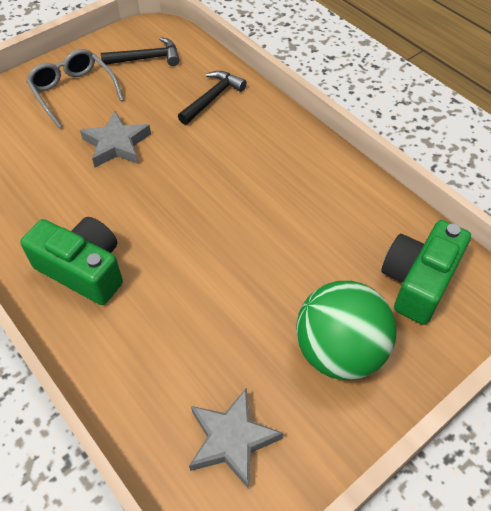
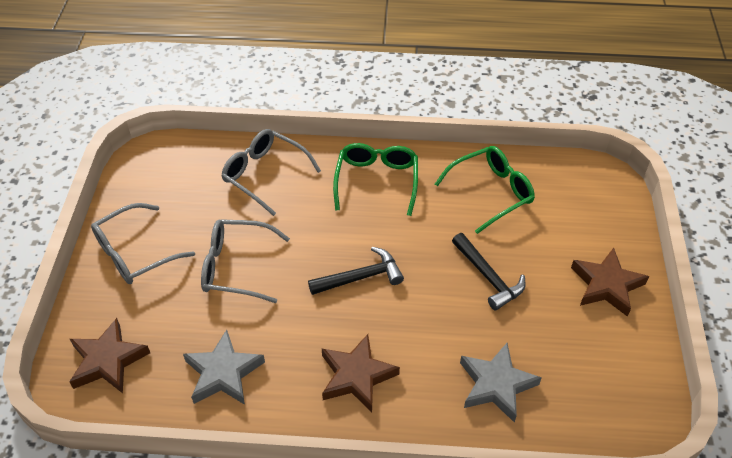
brown star: none = 0 -> [69,318,150,393] [322,334,400,412] [571,248,649,317] = 3
green ball: [296,281,396,380] = 1 -> none = 0
green camera: [20,217,123,305] [381,220,471,324] = 2 -> none = 0
green glasses: none = 0 -> [333,143,418,216] [435,146,535,234] = 2
grey glasses: [26,49,124,128] = 1 -> [91,203,195,284] [201,219,290,303] [222,129,321,216] = 3

